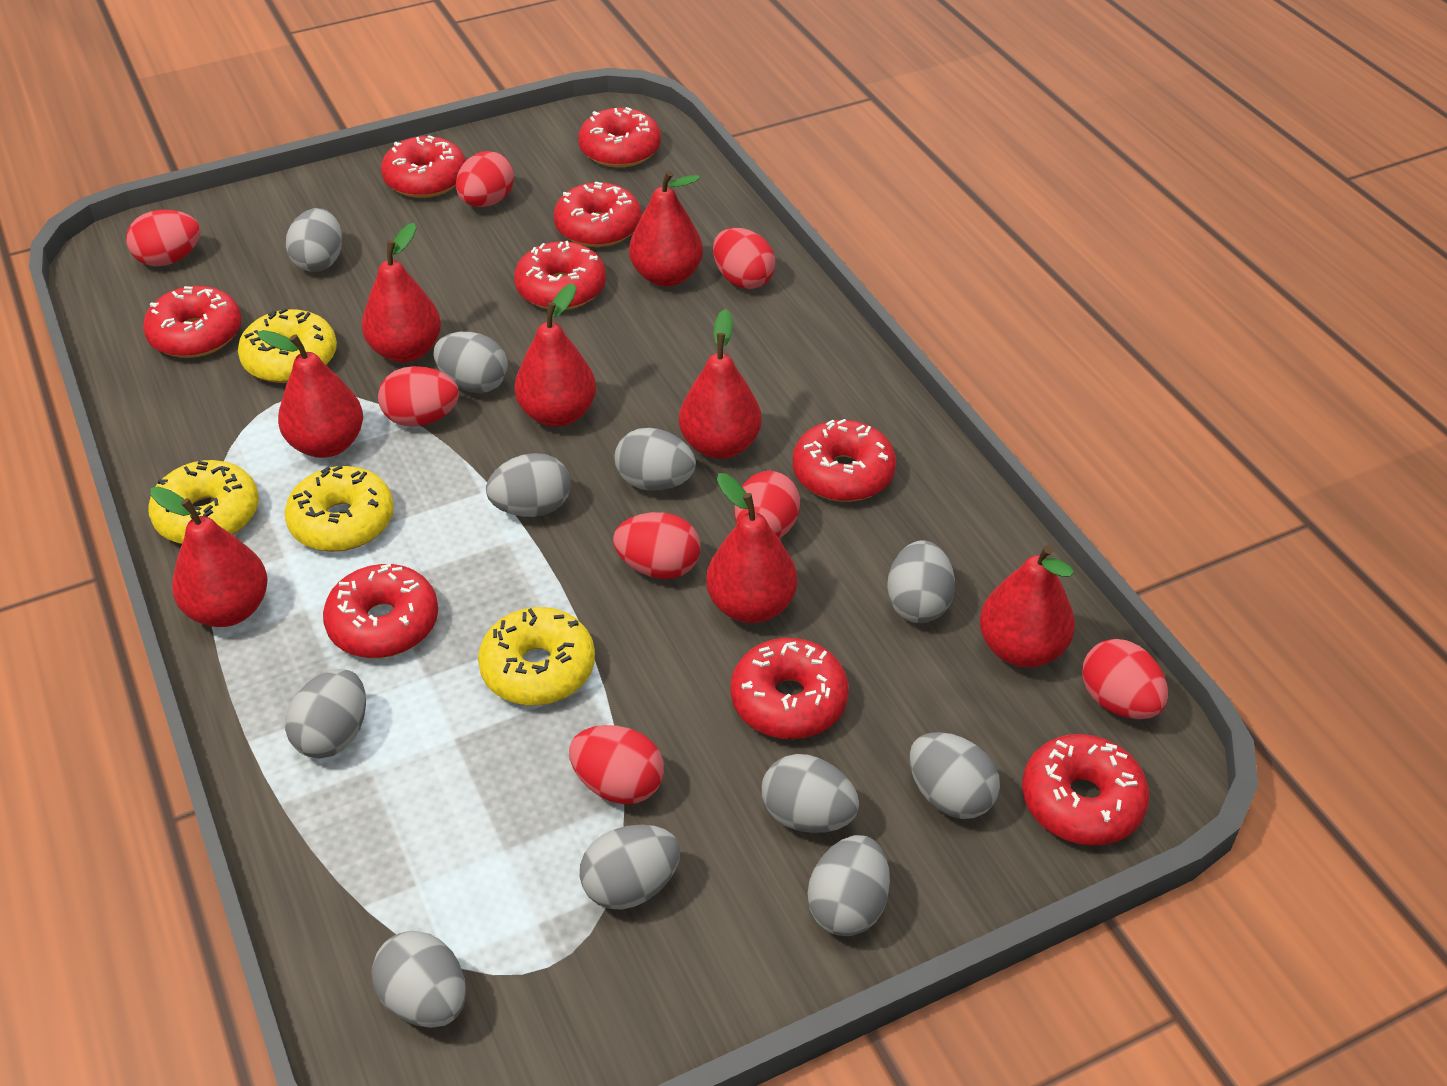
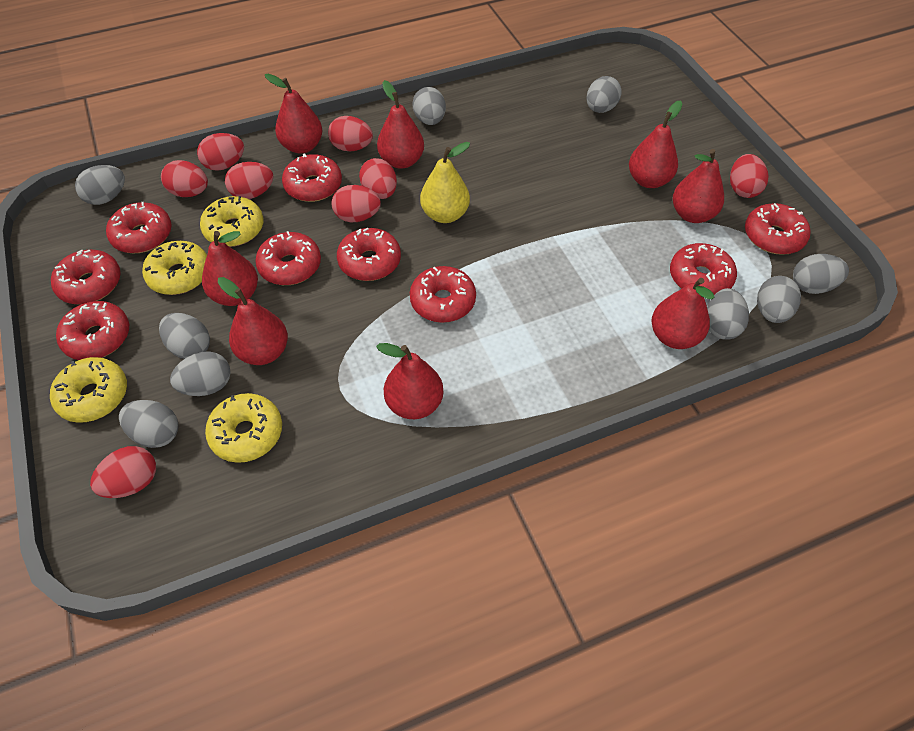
grey egg: [285,669,366,758] [286,208,342,272] [372,931,466,1028] [434,332,508,393] [486,453,571,517] [580,825,680,910] [614,428,696,491] [762,754,859,833] [808,835,890,936] [887,540,955,623] [909,732,1000,819] = 11 -> [75,165,125,205] [119,400,179,448] [159,313,210,359] [170,351,231,396] [412,87,446,125] [586,76,622,113] [707,288,749,340] [757,276,801,323] [793,254,849,294] = 9
yellow pear: none = 0 -> [420,142,470,223] = 1

